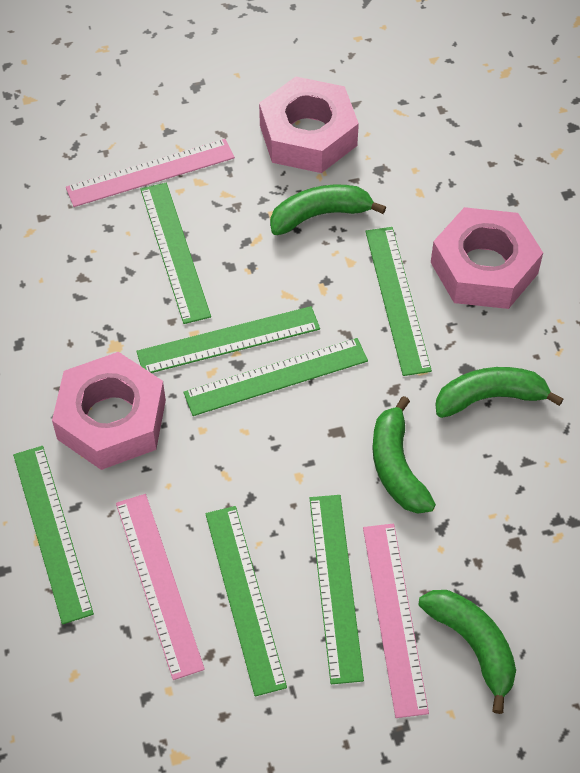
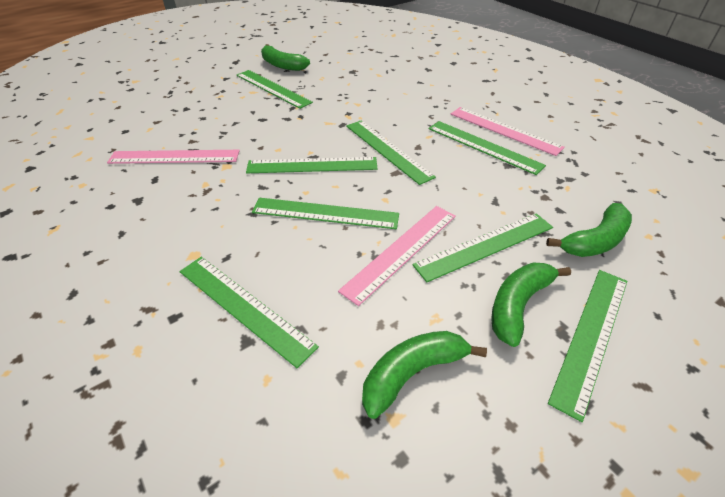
green ruler: [13,446,94,624] [136,306,320,373] [140,183,211,324] [184,338,368,416] [205,506,287,696] [310,495,364,684] [365,227,432,376] = 7 -> [180,257,319,368] [237,70,313,109] [246,157,378,173] [252,198,399,229] [346,120,436,185] [412,213,553,282] [428,121,546,175] [548,270,627,422] = 8
pink nut: [52,352,166,470] [259,77,359,173] [431,207,543,309] = 3 -> none = 0

